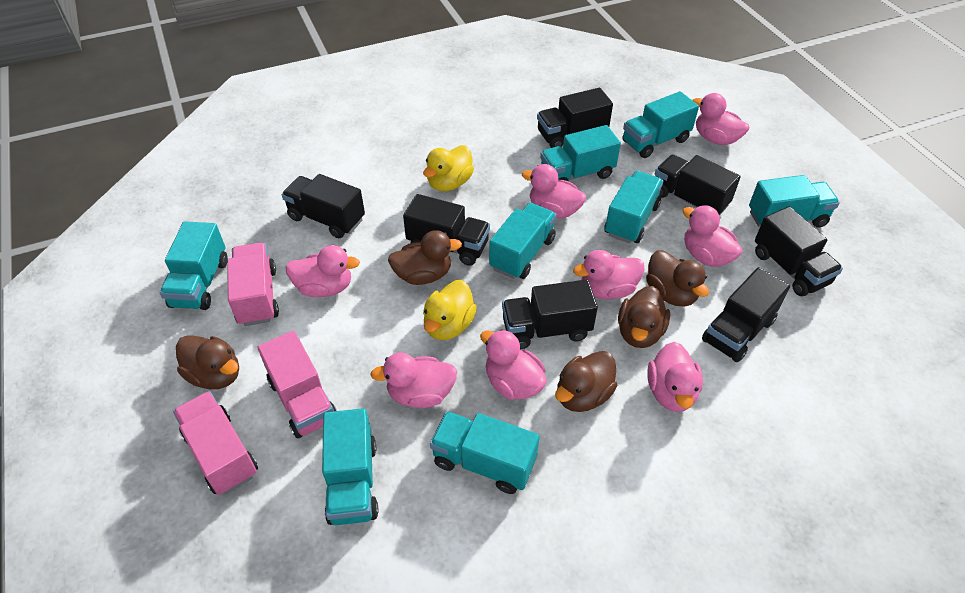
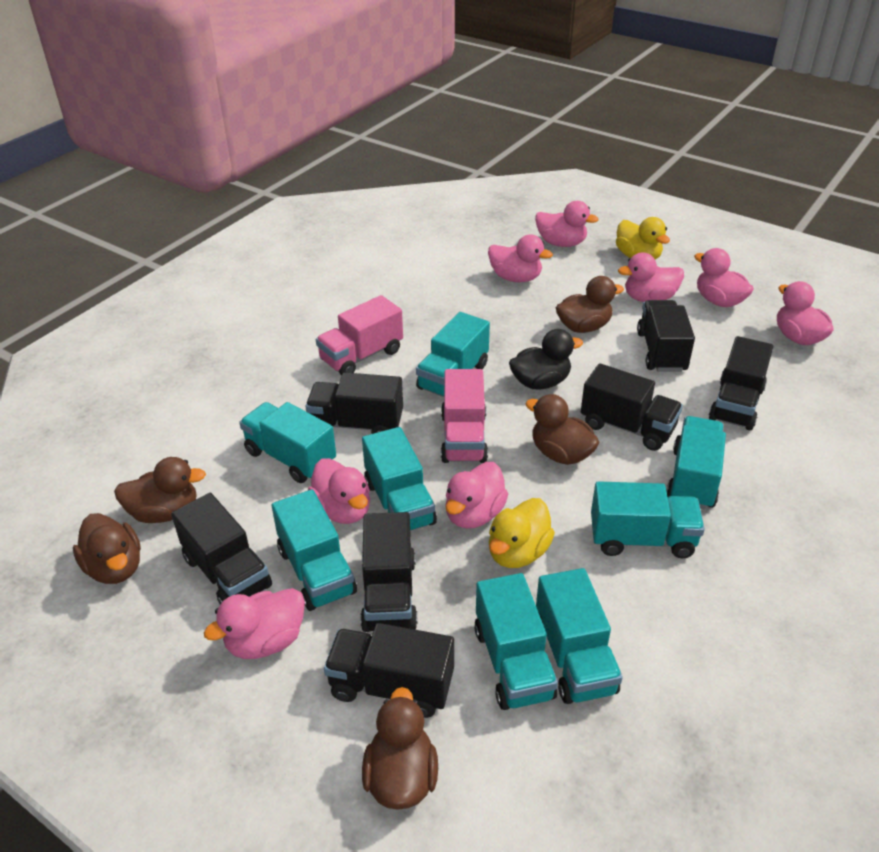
black duck: none = 0 -> [509,329,583,389] = 1
pink truck: [173,391,258,495] [227,243,279,326] [257,331,337,438] = 3 -> [316,295,403,376] [441,369,488,463] = 2

